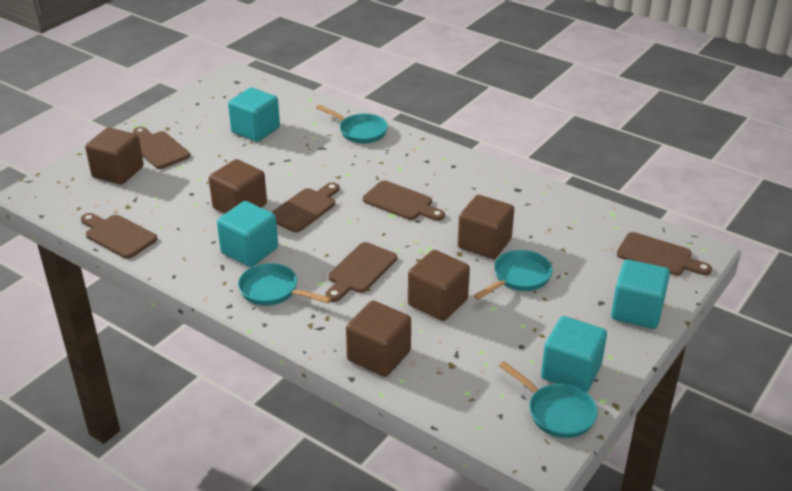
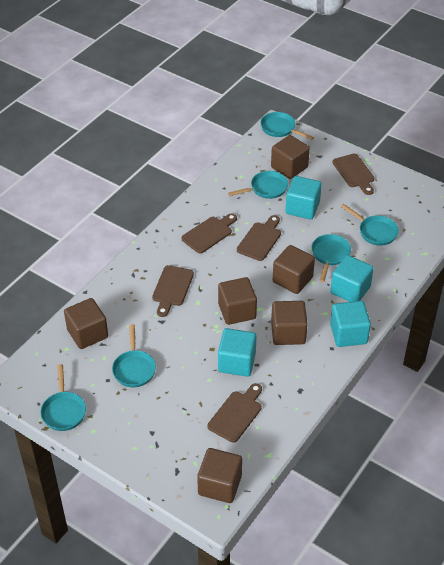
brown cube: [85,127,144,184] [209,159,267,214] [346,301,411,377] [408,250,470,321] [458,195,514,259] = 5 -> [64,298,108,349] [197,448,242,503] [218,277,257,325] [271,135,310,179] [271,301,308,345] [272,245,315,294] = 6
brown cutting board: [81,213,157,259] [133,127,190,169] [272,182,339,232] [326,242,397,302] [363,181,445,221] [617,232,712,276] = 6 -> [152,265,194,317] [181,214,237,253] [207,383,262,443] [237,215,281,261] [332,154,374,195] = 5
turquoise pan: [238,263,331,306] [316,105,388,143] [473,250,553,300] [499,361,598,438] = 4 -> [40,364,86,431] [112,324,156,387] [228,171,288,199] [260,112,314,140] [311,234,351,282] [341,204,399,246] = 6

